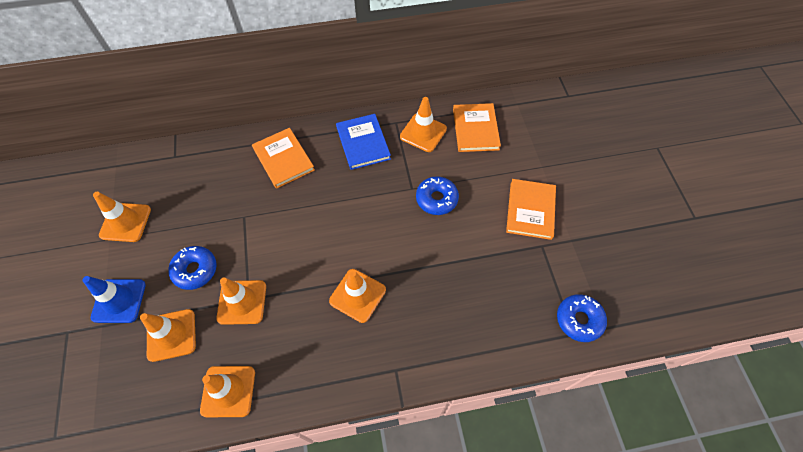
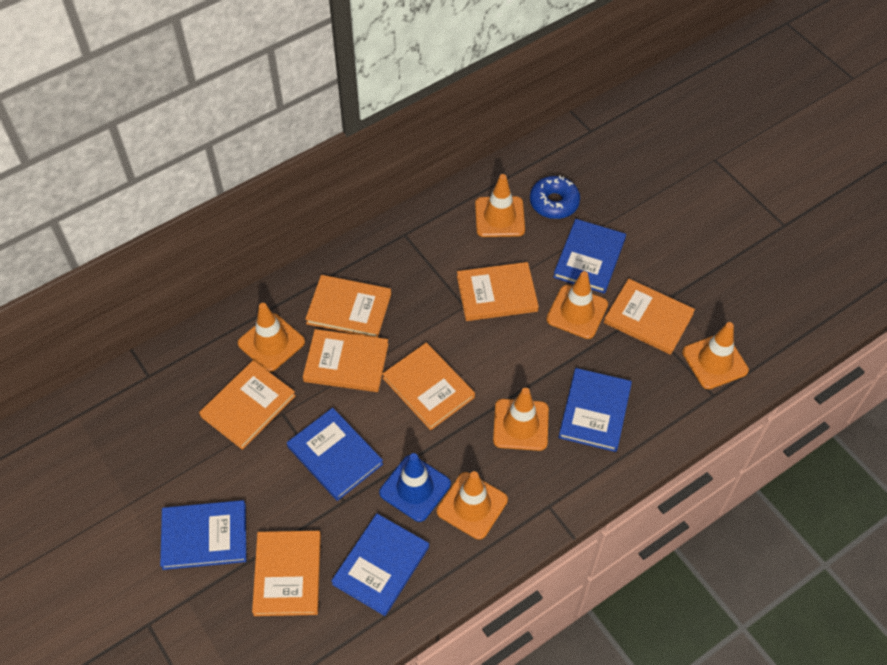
blue book: [336,114,391,170] = 1 -> [160,500,246,570] [287,408,383,501] [331,513,429,616] [553,219,626,294] [558,368,632,452] = 5
blue donut: [169,246,217,290] [416,176,459,215] [557,294,607,342] = 3 -> [530,175,580,219] = 1
orange book: [252,128,315,189] [453,103,501,152] [506,179,556,240] = 3 -> [199,360,296,450] [252,531,321,616] [303,329,388,392] [305,275,391,338] [382,343,475,430] [457,262,539,321] [604,278,695,355] = 7

